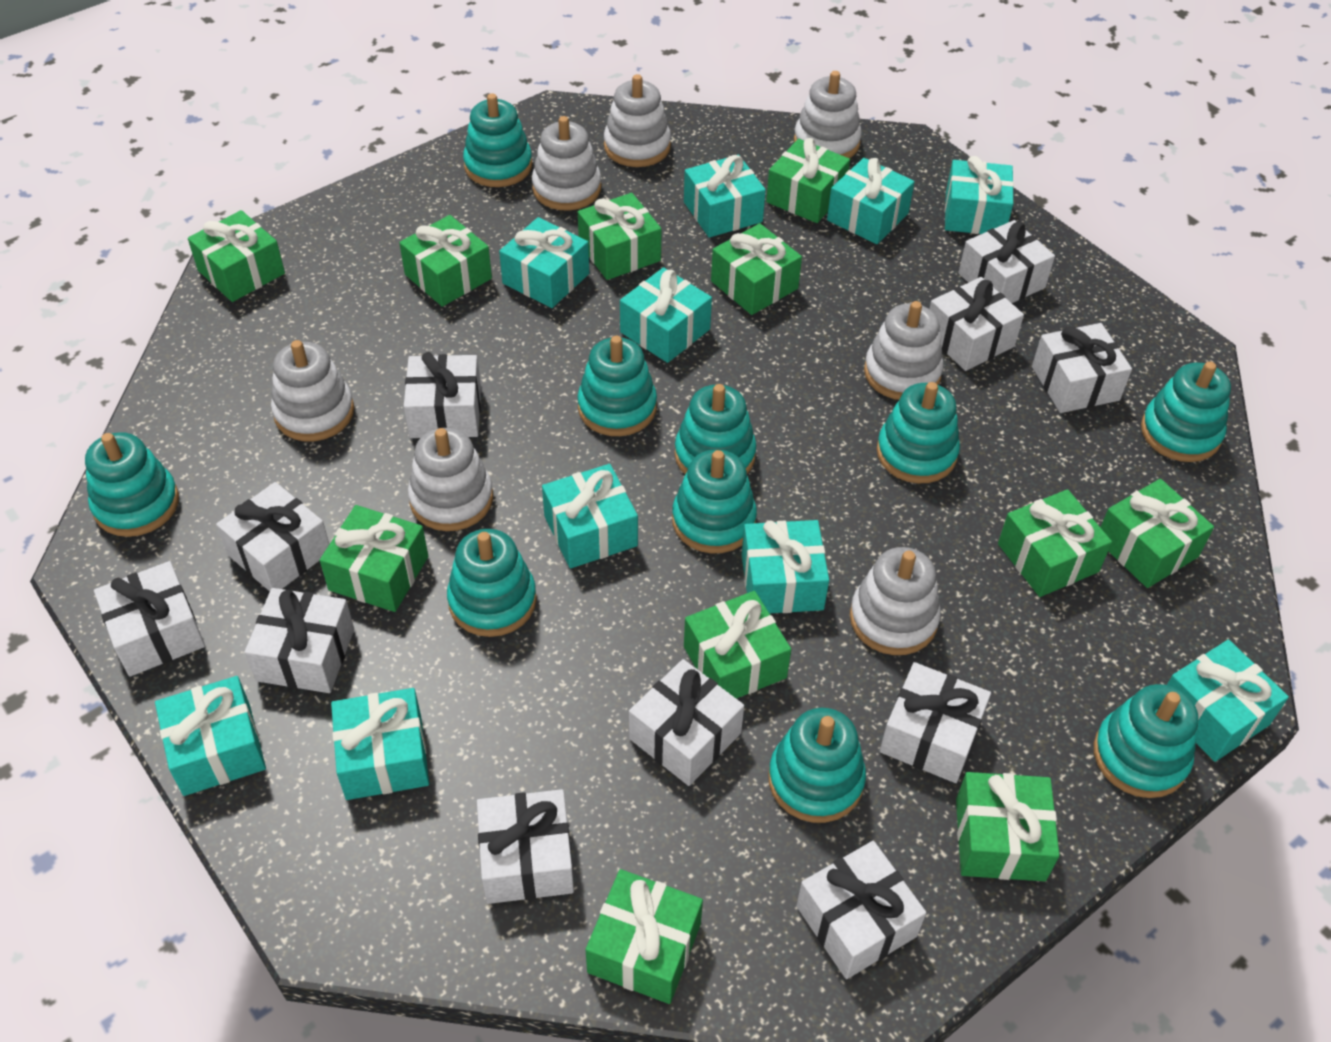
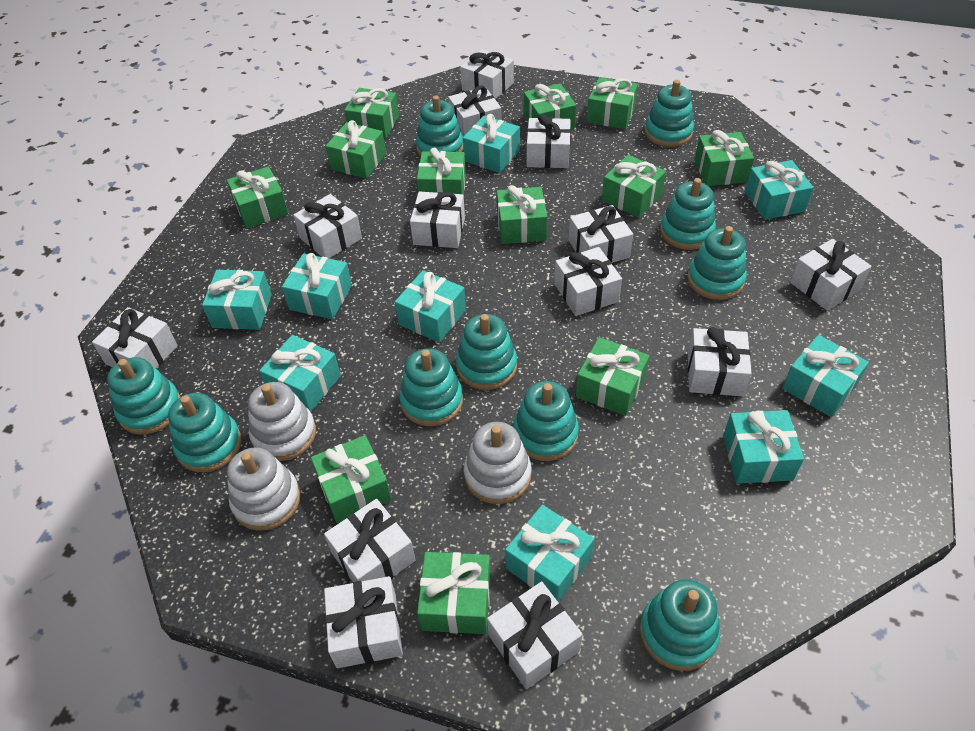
green gift: [188,210,285,302] [320,505,428,612] [399,215,492,307] [578,193,662,280] [585,869,703,1004] [684,591,791,699] [711,223,802,315] [766,138,850,223] [956,772,1060,881] [998,489,1112,597] [1100,479,1214,588] = 11 -> [227,167,289,228] [311,435,391,523] [326,120,386,179] [344,88,399,139] [417,148,466,195] [417,552,491,634] [496,185,547,244] [524,84,576,130] [576,337,650,416] [587,77,638,129] [602,155,666,218] [695,130,754,186] = 12
turquoise gift: [155,676,266,796] [331,688,429,800] [499,217,589,308] [542,464,638,568] [620,267,712,363] [684,155,766,238] [742,520,829,613] [827,158,915,244] [945,156,1014,234] [1167,640,1289,762] = 10 -> [202,270,272,330] [259,335,341,412] [282,253,352,319] [395,270,466,343] [463,114,520,173] [505,505,594,602] [723,410,804,484] [745,160,814,220] [782,335,869,417] = 9
white gift: [94,561,205,677] [216,482,329,592] [244,588,354,693] [404,352,481,438] [477,789,574,904] [629,659,744,786] [797,841,926,979] [880,662,991,783] [930,277,1024,371] [958,220,1055,303] [1032,323,1132,413] = 11 -> [92,307,178,368] [293,194,362,258] [324,499,415,582] [324,576,403,668] [410,191,465,248] [448,85,501,137] [460,49,514,99] [487,581,583,689] [527,114,571,168] [554,247,622,316] [569,205,633,263] [688,327,752,396] [790,239,872,311] = 13
white stacking toy: [271,340,354,441] [408,428,493,531] [532,116,601,211] [604,74,671,167] [794,71,862,158] [850,547,941,655] [864,301,944,400] = 7 -> [227,447,301,531] [248,382,316,461] [464,422,532,504] = 3

